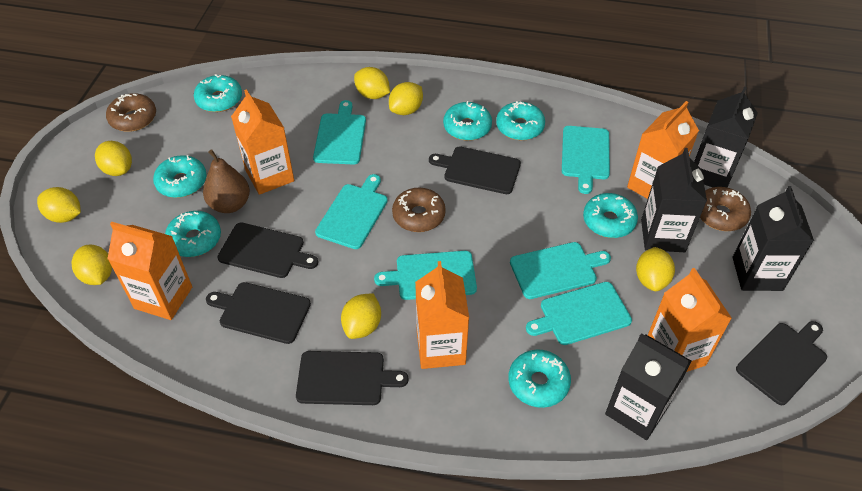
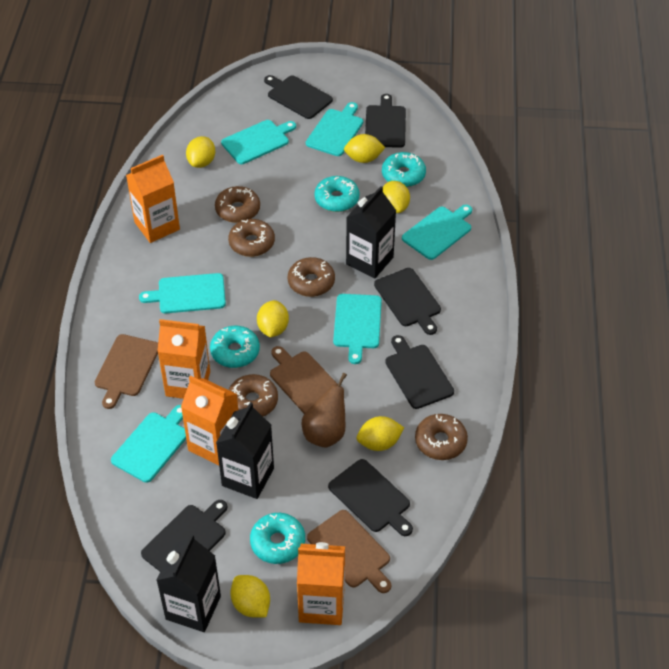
black carton: [605,333,692,440] [641,148,707,252] [694,86,758,188] [733,186,814,291] = 4 -> [156,534,221,632] [216,402,274,499] [346,186,396,279] = 3
black cutting board: [206,282,311,344] [217,222,318,278] [296,351,408,405] [429,147,521,194] [736,321,827,405] = 5 -> [141,500,227,571] [264,75,333,119] [328,459,413,536] [365,94,406,148] [374,268,441,335] [385,335,454,409] = 6
brown cutting board: none = 0 -> [95,334,158,409] [270,346,338,414] [307,510,391,593] = 3
brown donut: [106,93,156,132] [392,188,446,232] [700,187,751,231] = 3 -> [215,186,260,223] [228,219,275,257] [228,374,278,416] [288,257,335,297] [415,414,468,460] = 5
orange carton: [108,222,192,320] [231,89,294,195] [415,261,469,369] [627,101,699,199] [648,268,732,372] = 5 -> [126,155,180,243] [157,319,210,399] [181,376,238,465] [297,542,345,625] = 4
turquoise donut: [153,155,207,198] [165,211,221,257] [194,74,242,112] [443,101,492,141] [496,101,545,140] [508,350,571,408] [583,193,638,238] = 7 -> [210,326,260,368] [250,513,305,564] [314,176,360,212] [382,152,426,187] = 4
yellow lemon: [37,187,81,223] [72,245,112,285] [95,141,132,176] [341,293,381,339] [354,67,390,99] [389,82,423,115] [636,247,675,291] = 7 -> [186,136,215,168] [230,575,270,618] [257,300,289,338] [344,134,386,163] [357,416,404,451] [383,181,410,213] = 6

